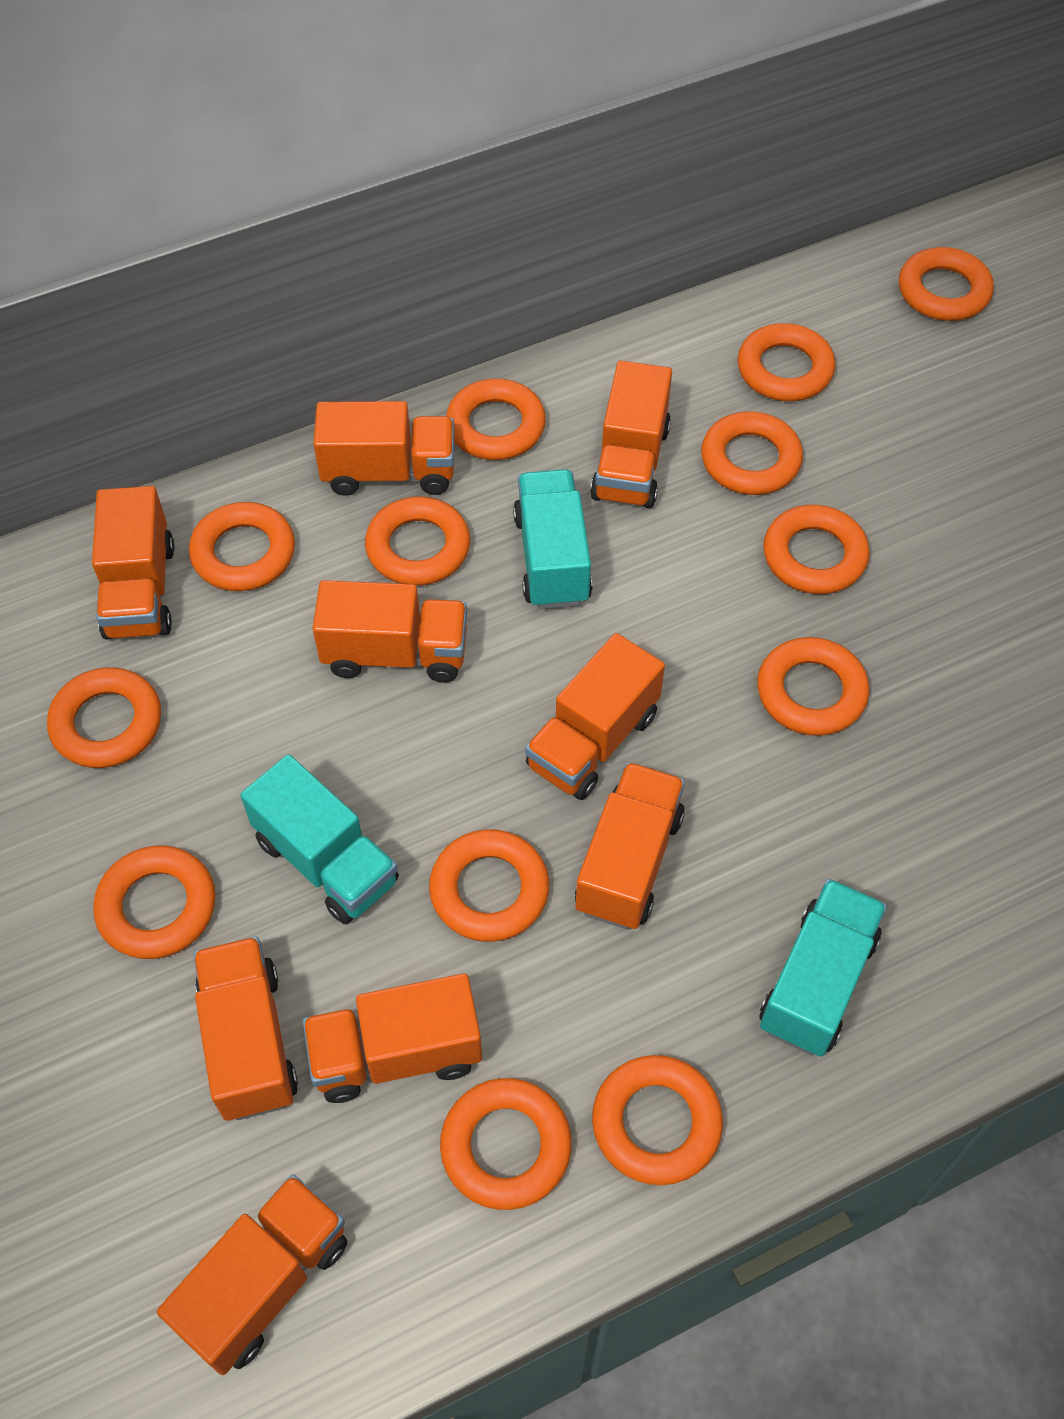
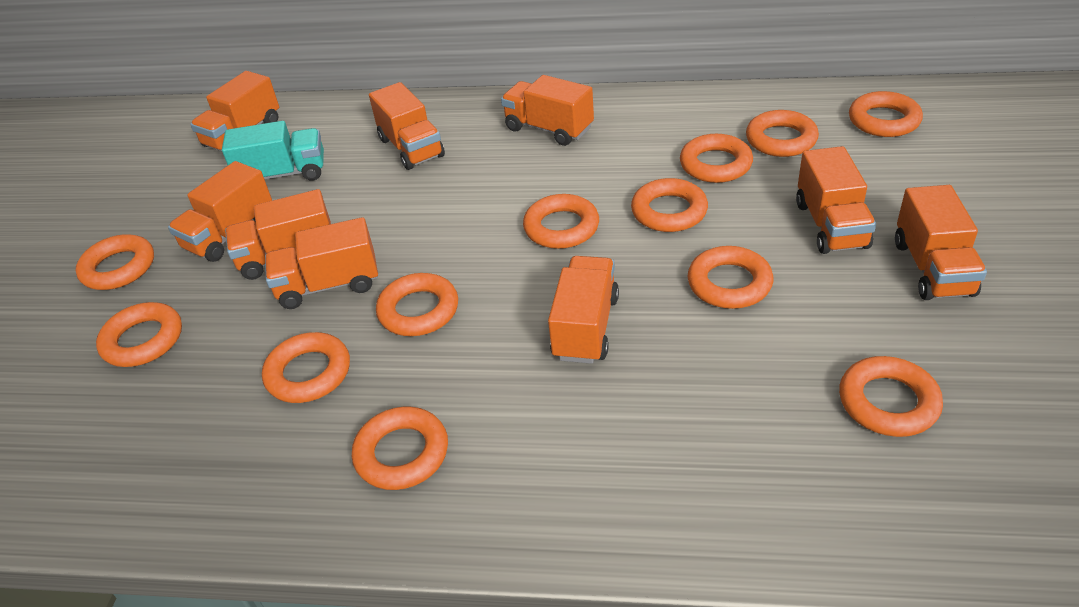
orange ring: [47,667,161,768] [93,846,216,959] [189,502,295,591] [365,496,470,586] [429,829,549,942] [440,1078,572,1210] [446,379,546,460] [592,1055,723,1185] [701,411,803,495] [738,323,836,401] [757,637,869,736] [763,505,870,594] [899,247,994,321] = 13 -> [76,234,154,290] [96,302,182,367] [262,332,350,403] [352,407,448,490] [376,273,458,336] [523,194,599,249] [631,178,708,232] [680,134,753,183] [688,246,773,309] [746,110,819,157] [839,356,943,437] [849,91,923,137] = 12
turquoise truck: [241,754,399,924] [513,469,592,609] [759,879,887,1057] = 3 -> [222,121,324,181] = 1

